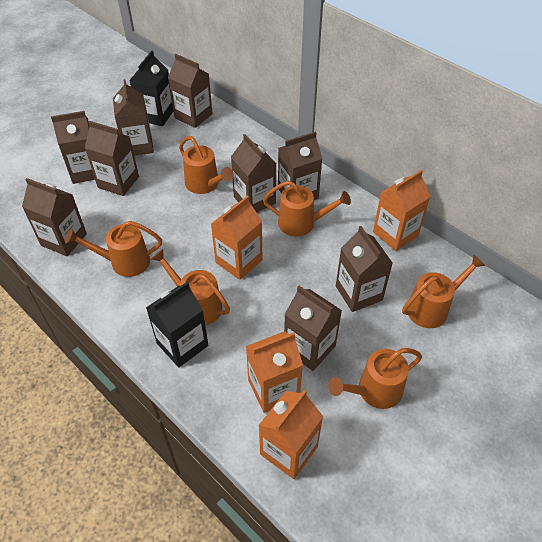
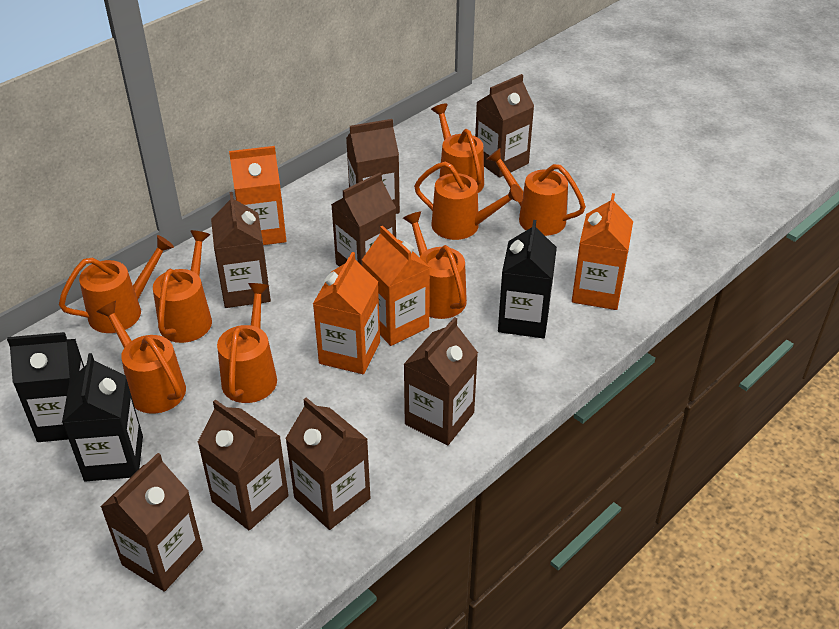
black carton: [129,50,173,126] [146,282,208,367] = 2 -> [7,332,84,442] [62,353,143,481] [498,220,557,338] = 3
brown carton: [22,178,87,256] [51,111,95,184] [85,121,139,196] [113,79,154,156] [168,54,213,128] [231,134,276,213] [278,131,323,200] [284,286,342,371] [336,226,393,312] = 9 -> [101,453,203,592] [197,399,289,530] [211,192,271,308] [285,398,370,530] [331,173,396,267] [346,119,400,214] [403,317,478,445] [475,74,534,178] = 8
orange watering can: [66,221,162,277] [151,249,230,325] [179,136,234,194] [263,181,351,236] [328,348,422,409] [402,255,486,328] = 6 -> [59,235,174,333] [97,301,186,414] [153,230,212,343] [217,283,277,403] [403,211,467,319] [414,162,523,240] [431,103,484,193] [486,148,586,236] = 8

